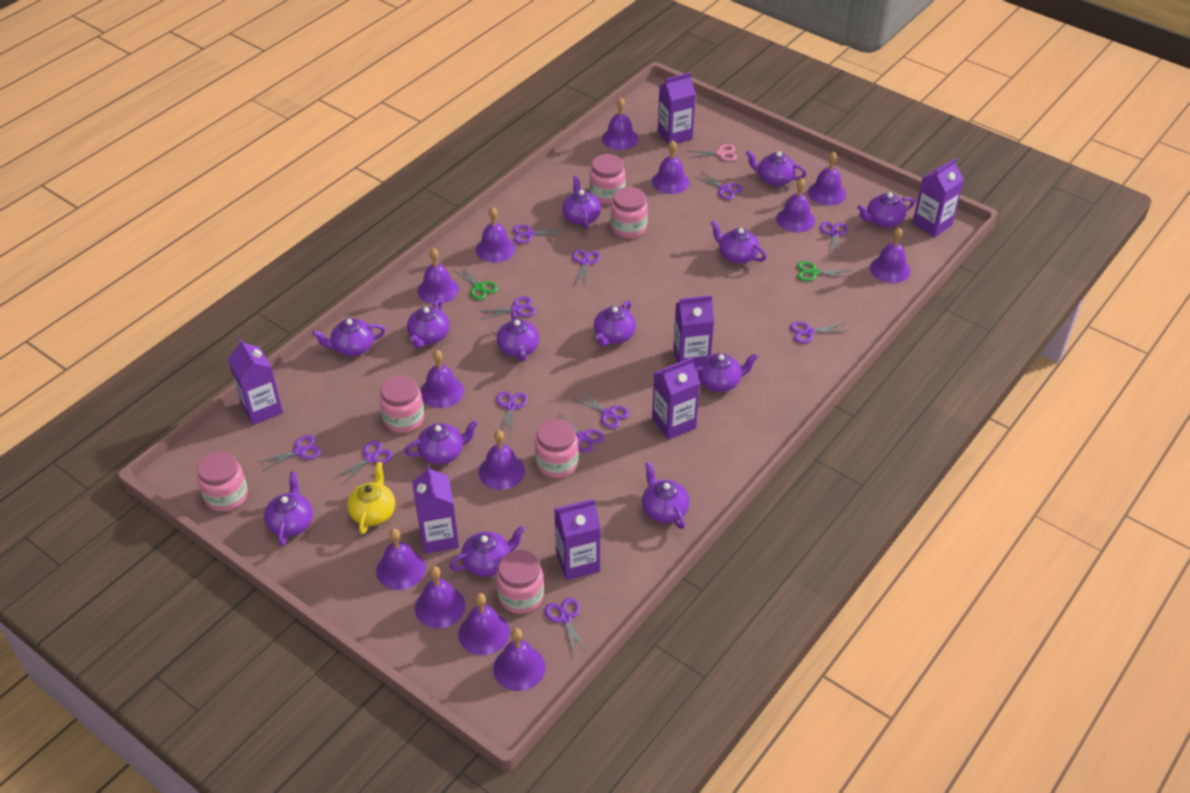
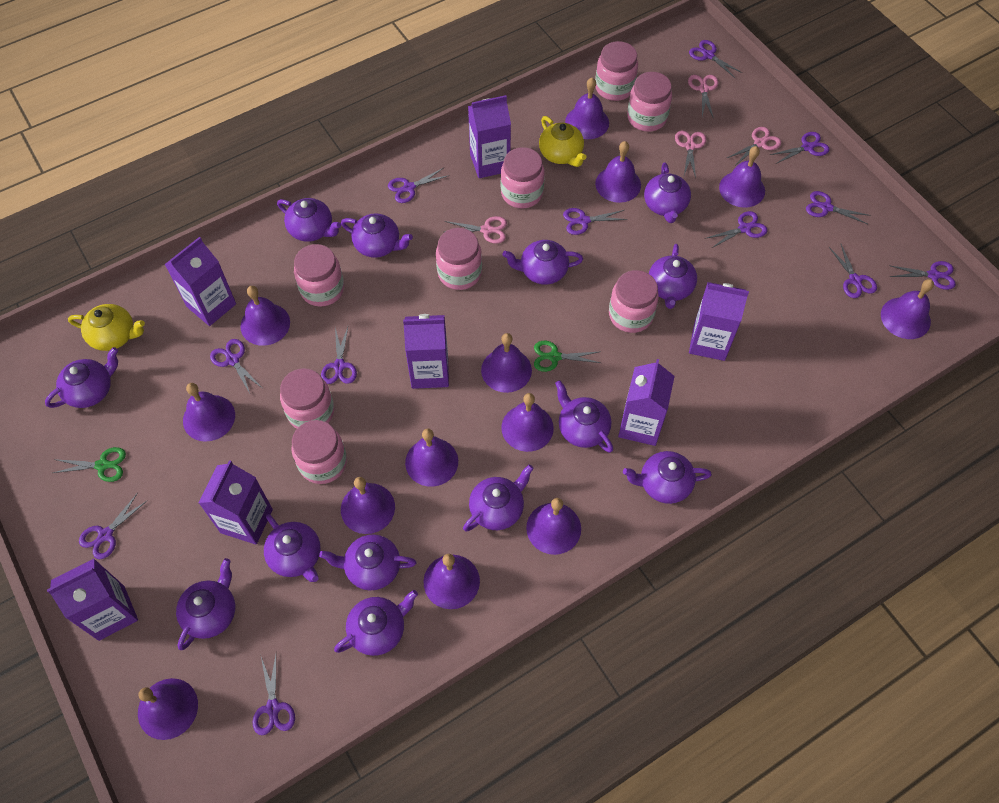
pink jar: [197,451,248,512] [379,375,424,433] [496,550,544,614] [535,419,579,478] [589,154,626,204] [611,187,648,238] = 6 -> [280,368,334,429] [292,420,347,484] [294,244,344,307] [436,228,482,290] [501,147,544,208] [595,41,638,101] [609,270,659,333] [627,72,672,132] = 8
pink scissors: [688,144,737,161] = 1 -> [444,216,507,244] [675,131,706,178] [688,75,718,119] [727,127,781,166] = 4
yellow teapot: [347,462,395,534] = 1 -> [68,304,145,351] [539,116,587,167] = 2

